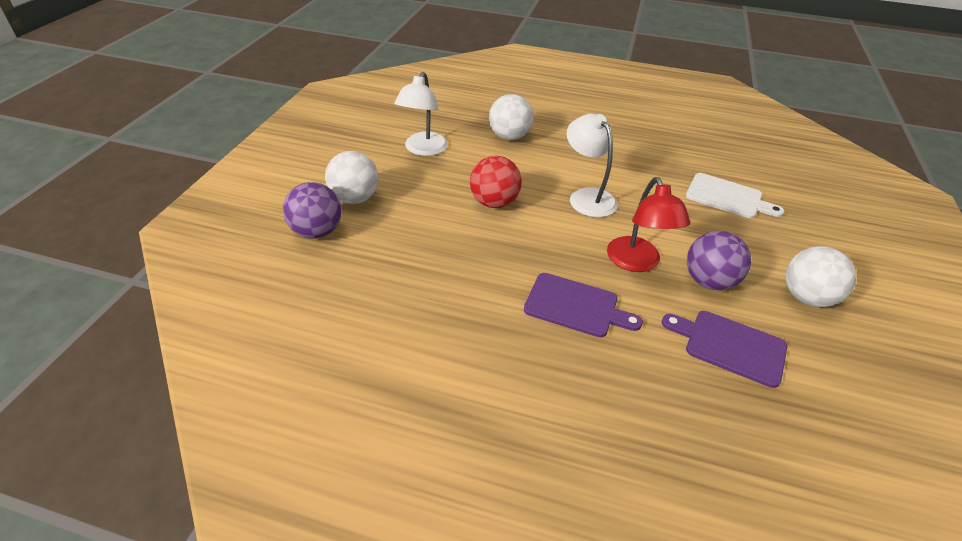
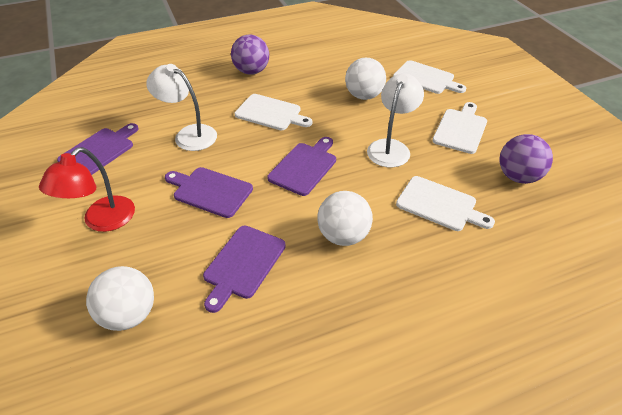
purple cutting board: [524,273,643,337] [662,311,787,388] = 2 -> [57,123,139,175] [165,167,253,218] [203,226,286,313] [267,137,336,196] = 4
red ball: [470,156,522,208] = 1 -> none = 0
white cutting board: [686,173,784,218] = 1 -> [235,94,312,130] [393,60,466,94] [396,176,495,231] [432,102,487,154] = 4

